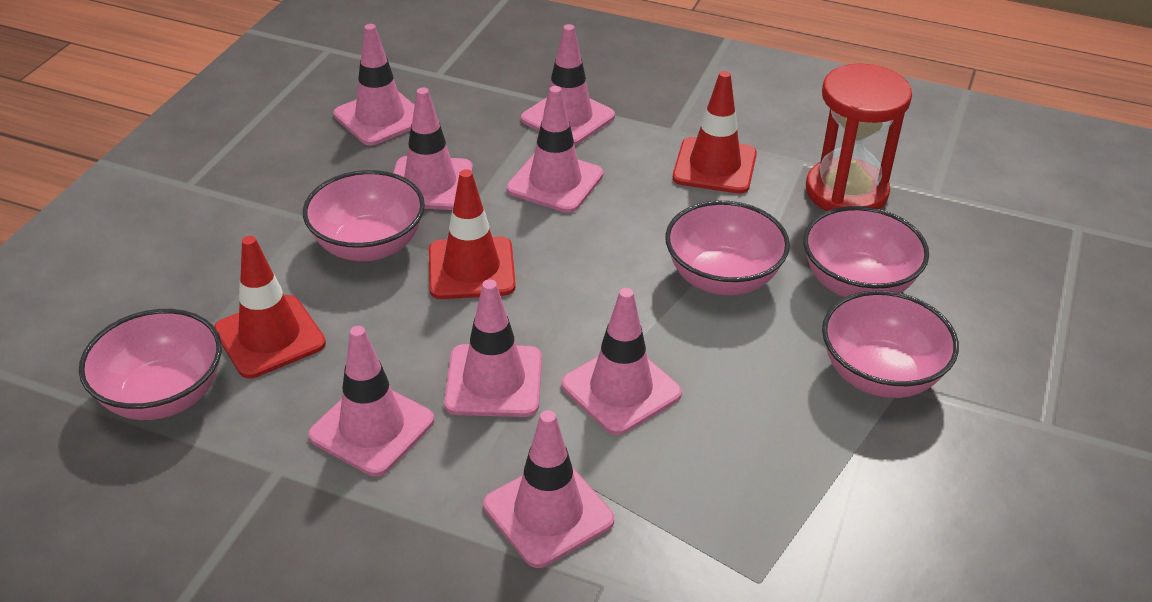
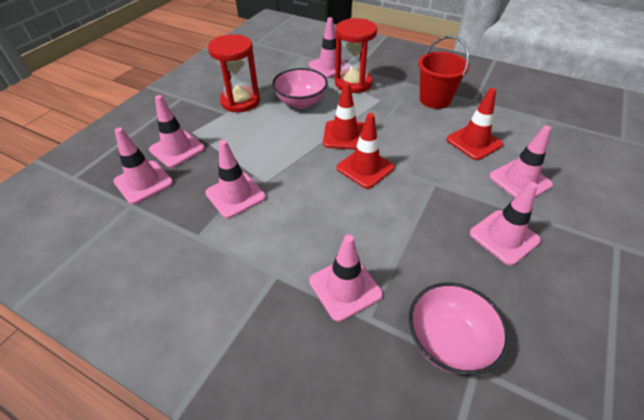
pink bowl: [79,309,222,420] [303,170,425,261] [665,201,790,295] [803,206,929,297] [822,290,959,398] = 5 -> [272,68,328,109] [409,283,509,375] = 2
pink traffic cone: [308,326,434,476] [334,24,415,145] [393,87,473,210] [444,279,542,417] [483,410,614,568] [507,86,603,213] [521,24,615,146] [561,288,682,435] = 8 -> [113,127,173,204] [149,95,205,168] [205,140,266,219] [308,17,347,78] [309,234,383,322] [470,182,541,265] [489,125,553,198] = 7
red bucket: none = 0 -> [418,35,469,109] = 1
red hourglass: [806,64,912,211] = 1 -> [208,34,260,112] [335,18,377,93] = 2

